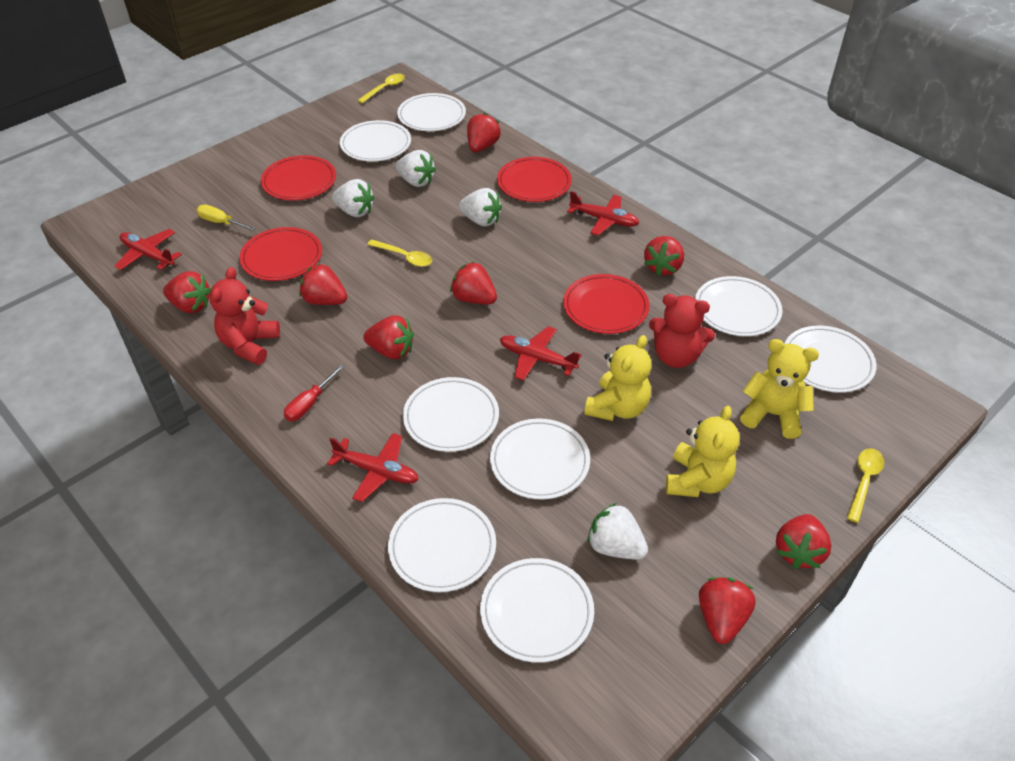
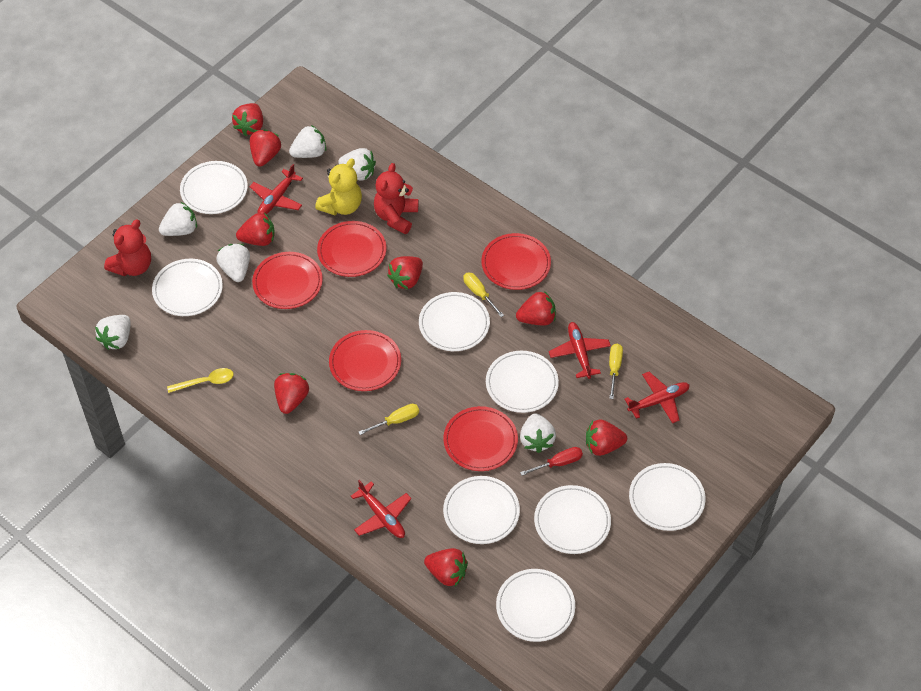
red plate: [239,227,322,281] [261,155,336,201] [497,157,572,202] [563,274,650,334] = 4 -> [252,252,323,309] [317,221,386,277] [329,330,401,391] [443,406,518,471] [481,233,551,290] = 5
white strawberry: [332,179,375,217] [396,150,436,187] [459,188,502,227] [587,503,648,560] = 4 -> [95,315,131,350] [159,202,197,236] [216,244,250,282] [289,125,326,158] [339,148,376,181] [520,413,556,453] = 6
yellow screwdriver: [197,205,256,231] = 1 -> [359,404,419,435] [463,272,504,317] [609,344,623,399] = 3
yellow spoon: [357,74,405,103] [367,240,432,267] [847,448,884,523] = 3 -> [167,368,233,393] = 1
yellow teddy bear: [584,335,651,421] [666,406,740,497] [740,339,819,439] = 3 -> [315,158,362,215] = 1

